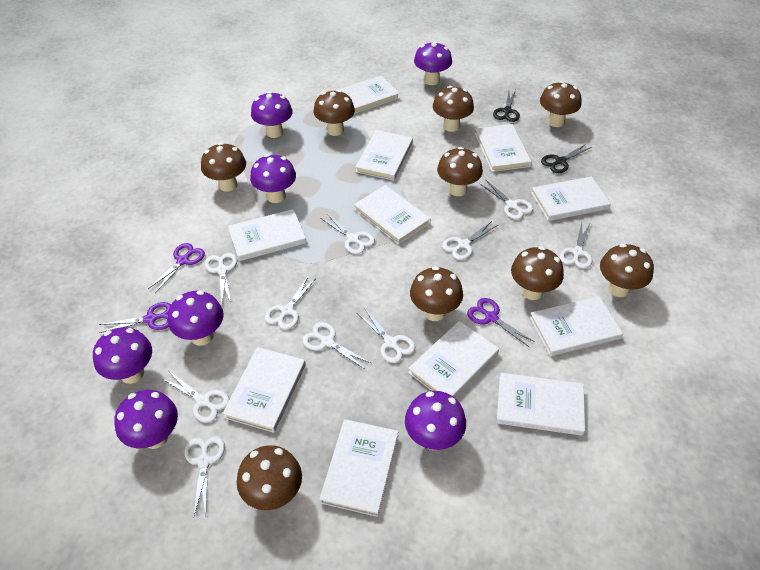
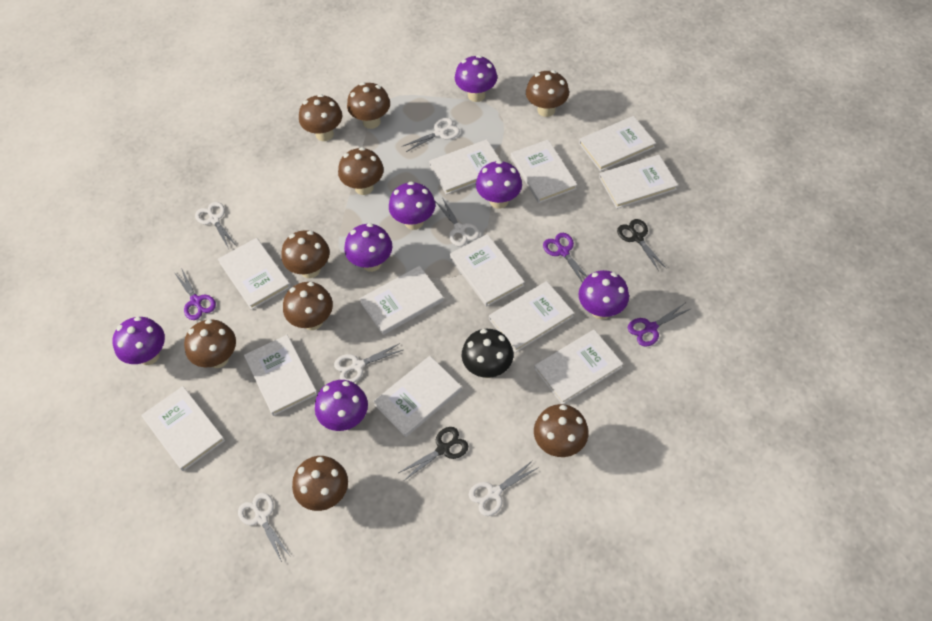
black mushroom: none = 0 -> [462,329,513,378] = 1
white book: [222,347,306,433] [228,209,307,261] [320,419,399,517] [335,75,400,114] [354,185,431,245] [356,130,413,181] [408,321,499,398] [475,124,532,172] [497,373,585,436] [529,296,623,356] [531,176,611,221] = 11 -> [141,386,225,471] [218,238,291,310] [244,335,317,416] [360,266,444,335] [373,356,462,437] [429,139,500,195] [450,234,525,307] [489,281,574,353] [511,140,577,203] [534,330,623,404] [579,116,656,171] [599,155,678,209] = 12
white scissors: [161,371,230,423] [185,436,225,516] [205,253,237,303] [265,276,316,330] [302,322,371,369] [321,214,375,254] [357,308,415,363] [442,221,498,260] [480,180,533,220] [560,222,592,269] = 10 -> [195,202,236,249] [238,493,291,562] [334,343,403,383] [403,118,460,152] [435,197,480,247] [469,460,539,516] = 6

